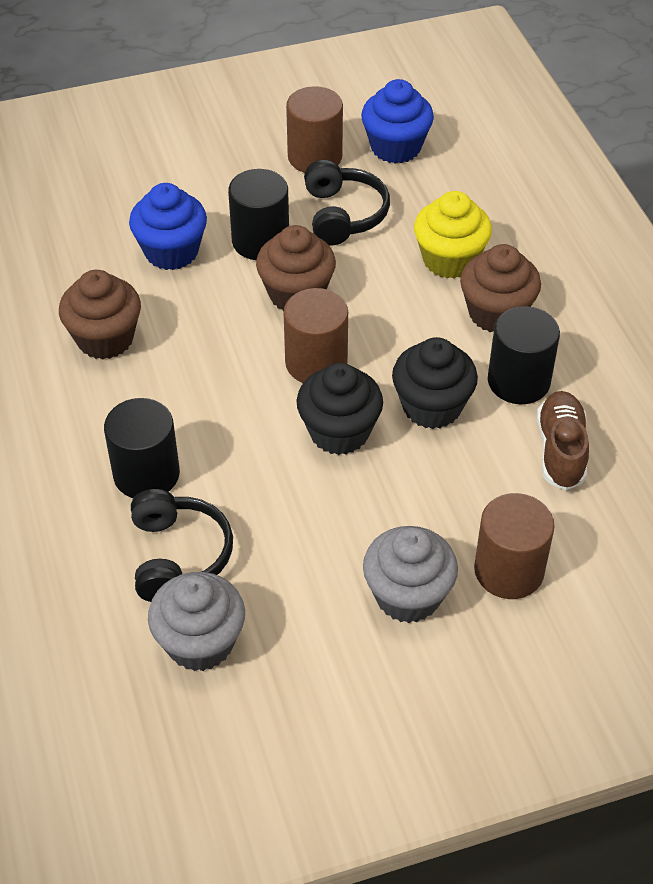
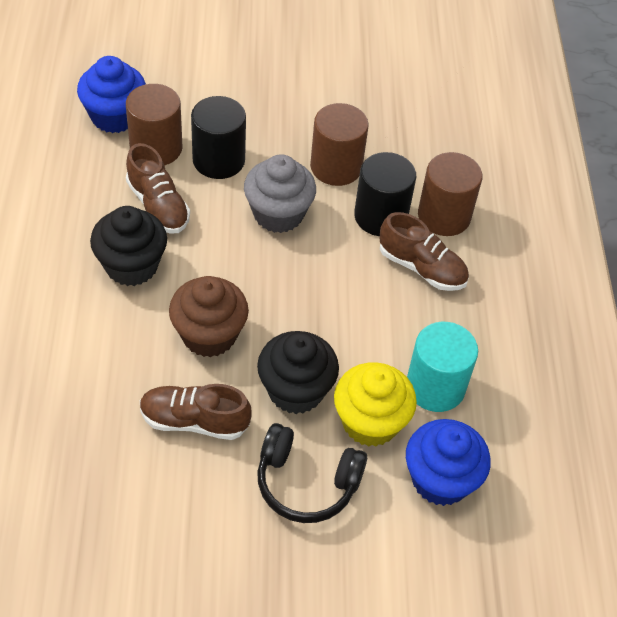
black cylinder: [104,398,180,498] [228,169,289,260] [488,306,560,404] = 3 -> [191,96,246,179] [354,152,416,236] = 2
black headphones: [131,489,233,602] [304,160,390,246] = 2 -> [257,423,367,523] = 1
brown cupcake: [59,270,141,359] [256,225,336,312] [460,244,541,332] = 3 -> [169,276,249,357] = 1
brown shoe: [537,391,589,490] = 1 -> [126,143,190,234] [140,384,252,440] [380,212,469,291] = 3
grey cupcake: [148,572,245,671] [363,526,458,623] = 2 -> [244,154,316,233] = 1
turquoise cylinder: none = 0 -> [407,322,478,412] = 1

